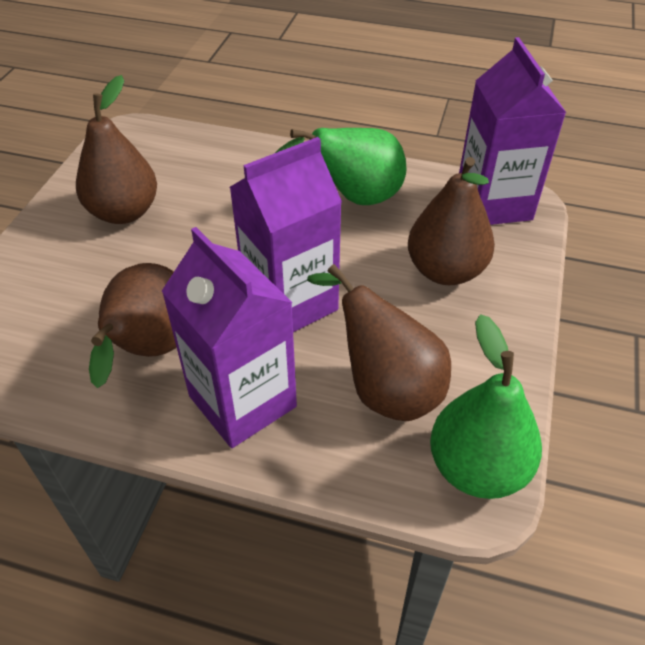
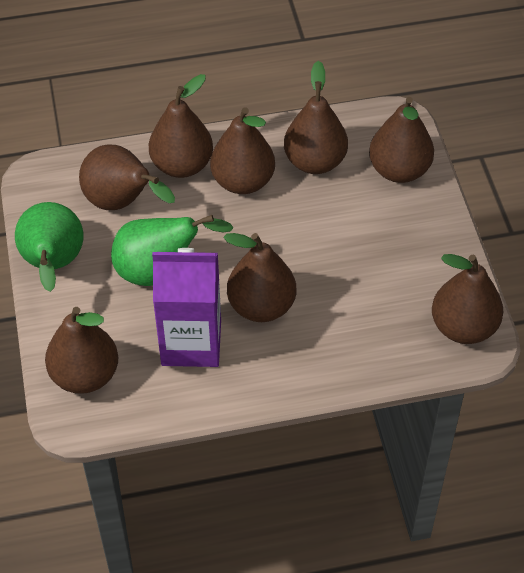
brown pear: [76,75,157,224] [89,263,177,388] [307,264,451,421] [408,157,495,285] = 4 -> [45,307,118,394] [79,145,175,210] [149,74,213,178] [210,107,275,194] [223,233,296,322] [284,61,348,174] [369,97,434,183] [432,254,503,344] = 8
purple carton: [162,227,297,448] [230,137,342,332] [459,37,566,225] = 3 -> [152,248,221,367] = 1

